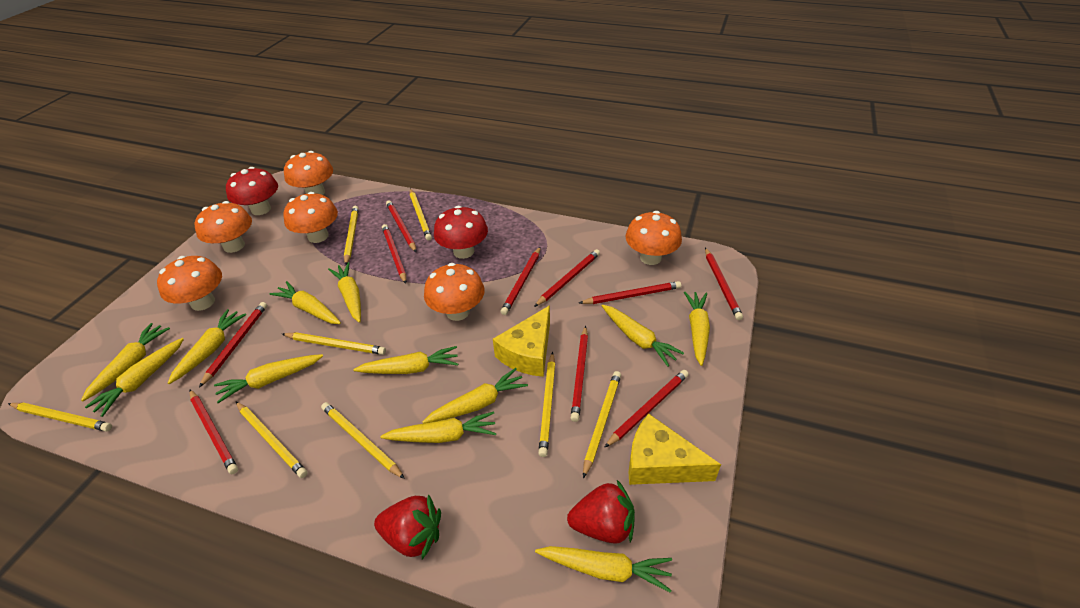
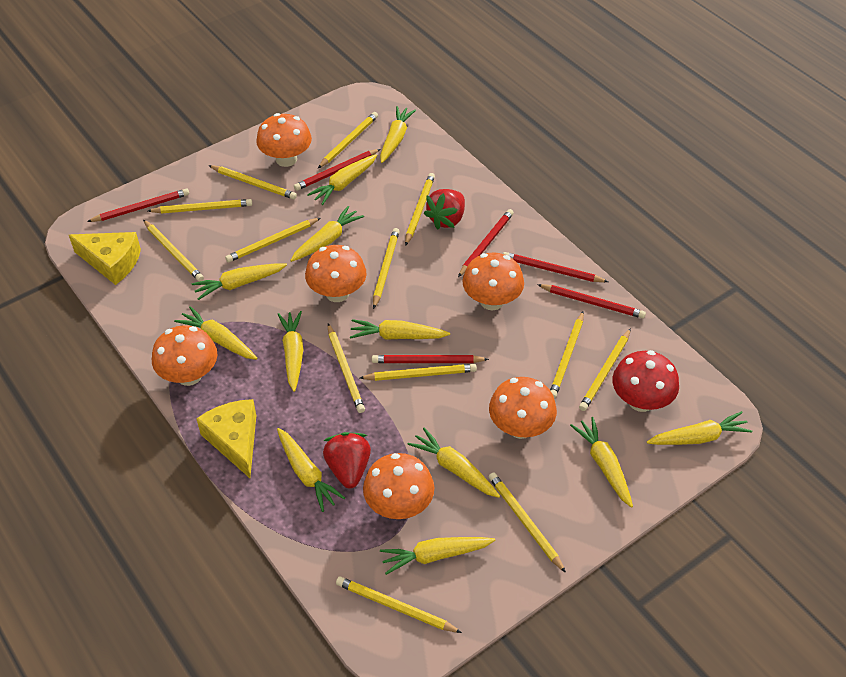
red mushroom: [226,167,278,215] [434,206,488,259] = 2 -> [612,350,679,412] = 1
red pencil: [189,390,238,474] [199,302,267,388] [382,224,406,284] [386,200,416,252] [500,247,541,315] [534,249,600,307] [571,326,588,422] [579,281,681,304] [604,370,689,448] [705,248,743,320] = 10 -> [87,188,189,222] [294,149,380,191] [372,355,489,363] [458,209,514,277] [503,252,608,282] [537,284,646,319] = 6
yellow pencil: [8,403,112,432] [236,402,307,478] [282,332,386,355] [321,402,405,479] [344,206,359,265] [410,189,432,241] [538,352,555,457] [583,371,621,478] = 8 -> [143,220,204,282] [148,199,252,214] [208,165,297,199] [225,218,320,262] [318,112,378,168] [328,324,365,413] [336,576,462,633] [360,364,477,381] [373,228,400,309] [405,173,435,246] [488,472,566,573] [550,312,584,398] [579,328,631,411] = 13

